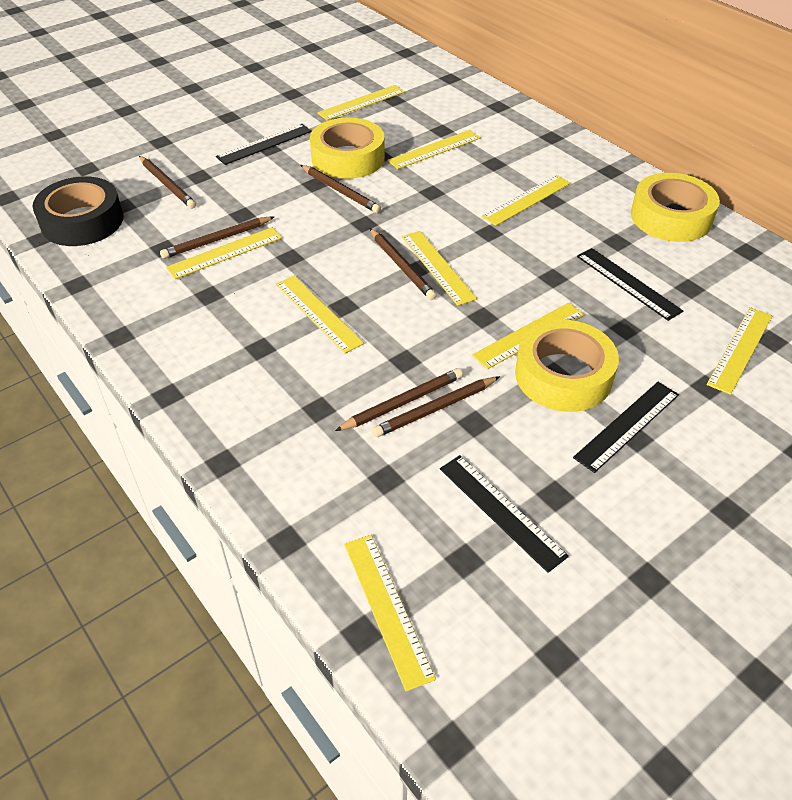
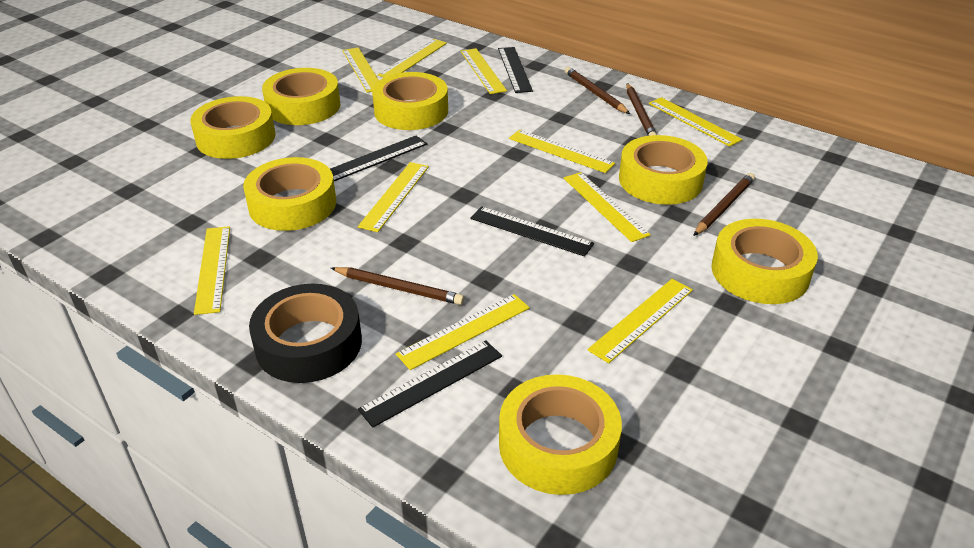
brown pencil: [139,156,196,209] [160,217,274,259] [301,165,381,213] [335,368,463,431] [370,228,437,300] [372,376,500,437] = 6 -> [331,267,465,305] [565,67,630,114] [626,83,657,136] [693,173,755,236] = 4
yellow ruler: [166,227,282,279] [276,276,364,353] [317,85,405,120] [344,535,436,692] [387,130,481,169] [402,231,477,306] [472,303,585,369] [482,175,571,226] [707,307,772,395] = 9 -> [194,226,230,315] [342,47,379,93] [358,162,429,232] [378,39,447,77] [396,294,530,370] [461,48,507,94] [509,130,615,173] [564,172,650,242] [587,279,693,363] [649,97,743,147] = 10
yellow tape: [310,117,385,179] [515,320,619,412] [631,173,720,242] = 3 -> [190,96,276,159] [243,157,336,231] [262,68,340,125] [372,72,448,130] [499,374,622,495] [619,135,708,205] [711,219,818,304] = 7

